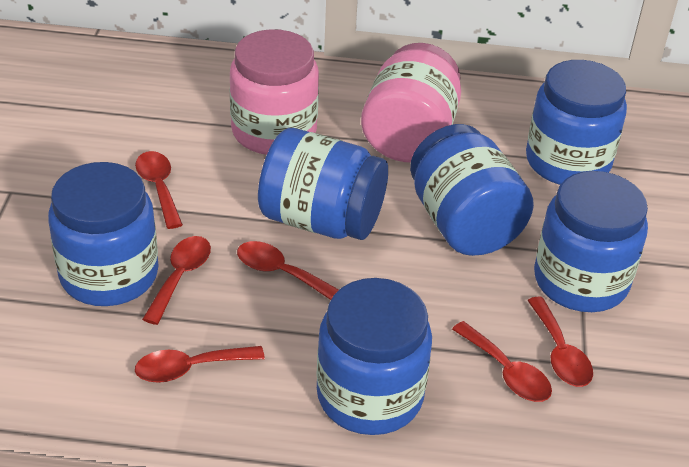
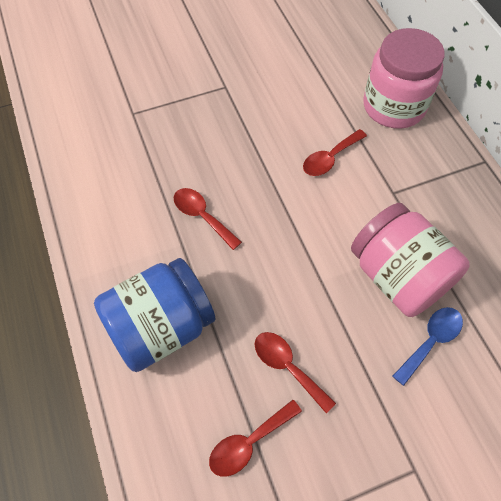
blue jar: [48,162,159,306] [258,128,388,240] [317,278,432,435] [410,124,534,256] [526,60,627,185] [534,171,648,312] = 6 -> [94,258,216,372] = 1
blue spoon: none = 0 -> [393,307,463,386] = 1
red spoon: [135,151,183,229] [135,346,265,383] [142,236,211,325] [237,241,339,300] [452,321,552,402] [527,297,593,387] = 6 -> [174,188,242,250] [209,400,302,477] [254,332,336,414] [303,129,367,176] = 4

